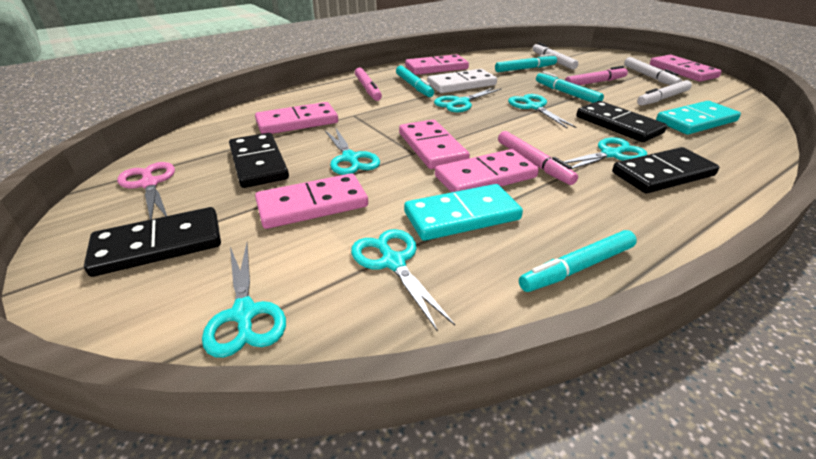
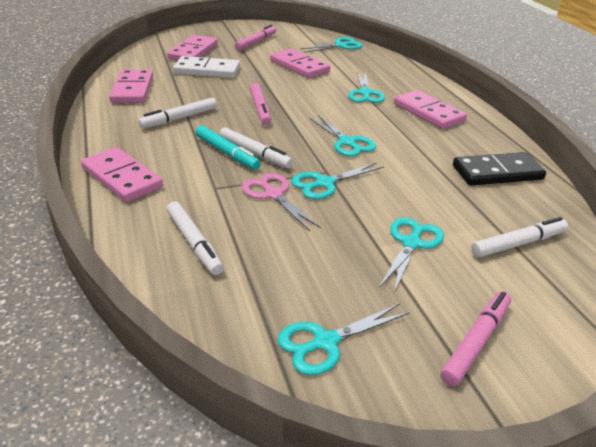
black domino: [84,207,221,277] [229,133,289,188] [577,101,667,142] [612,147,719,193] = 4 -> [453,152,546,186] = 1
pink domino: [255,102,338,134] [255,173,368,229] [399,120,470,169] [405,54,469,75] [435,149,539,192] [650,55,722,82] = 6 -> [81,147,163,202] [109,70,153,103] [167,35,218,60] [270,49,330,78] [394,90,467,129] = 5
turquoise domino: [404,184,523,241] [656,101,741,135] = 2 -> none = 0
turquoise marker: [396,66,434,97] [495,54,557,72] [519,230,637,292] [536,71,604,103] = 4 -> [196,126,261,170] = 1
white marker: [532,42,579,70] [624,57,682,85] [637,80,692,105] = 3 -> [138,98,217,128] [167,201,224,275] [219,127,293,168] [471,217,568,257] = 4

